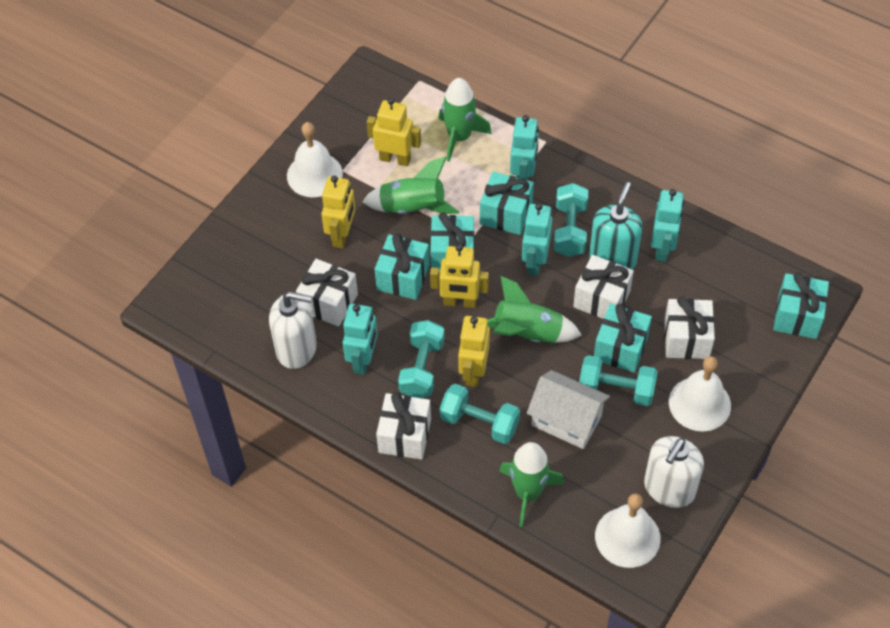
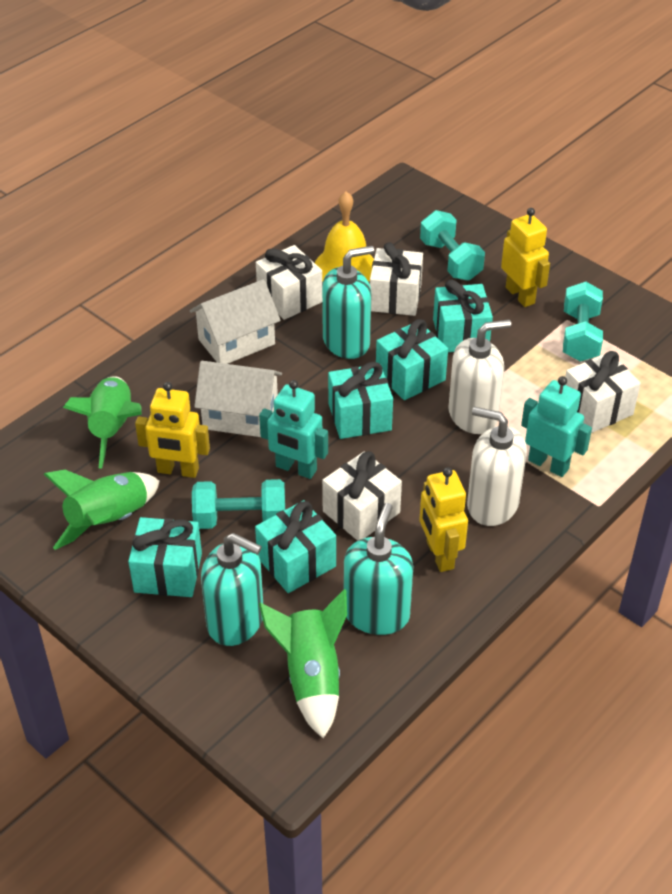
green rocket: [362,156,459,214] [439,78,492,162] [488,276,582,343] [499,442,564,527] = 4 -> [44,470,160,550] [63,376,142,469] [259,589,347,738] = 3
turquoise dumbbell: [398,320,445,398] [440,384,520,444] [554,183,588,257] [579,355,658,406] = 4 -> [192,479,285,529] [420,210,485,281] [563,282,603,362] = 3
turquoise robot: [343,304,378,375] [510,115,539,180] [522,203,552,275] [651,189,684,262] = 4 -> [259,380,328,479] [521,376,592,477] = 2
turquoise soap dispenser: [589,182,643,269] = 1 -> [201,533,263,646] [322,246,374,359] [344,503,414,635] = 3
white bell: [287,122,343,197] [595,493,661,568] [669,356,731,432] = 3 -> none = 0
white house: [527,370,610,449] = 1 -> [190,279,281,364] [194,361,282,437] = 2
yellow bell: none = 0 -> [315,191,374,282] = 1
yellow robot: [321,175,355,248] [367,98,421,166] [430,244,489,308] [458,316,490,387] = 4 -> [135,382,210,478] [419,467,468,572] [501,208,550,307] = 3

